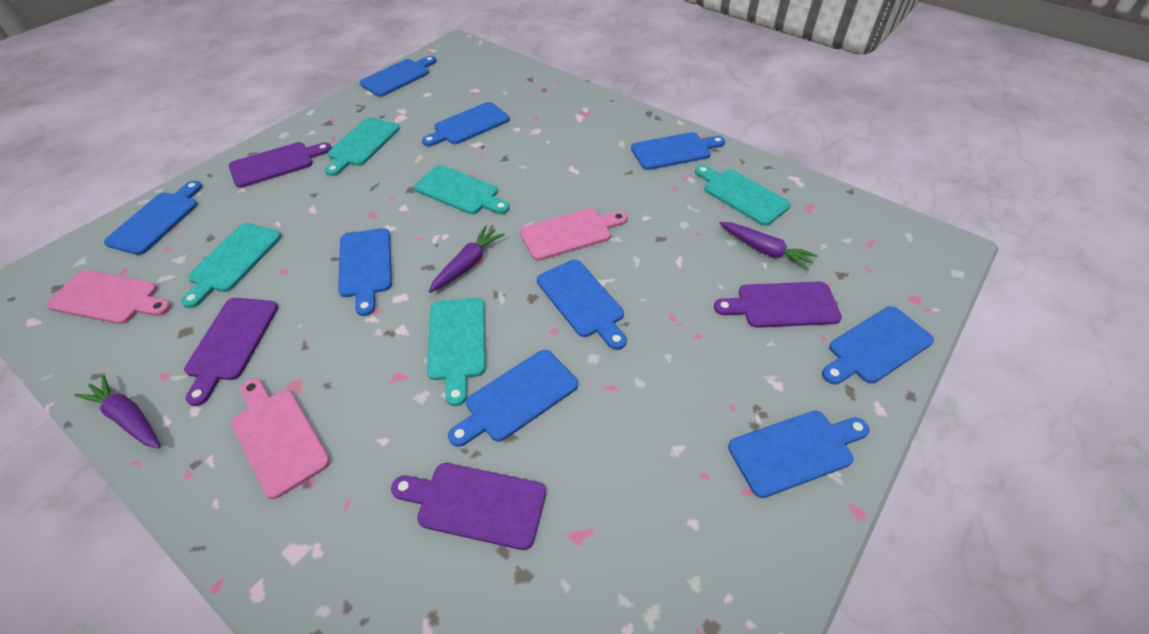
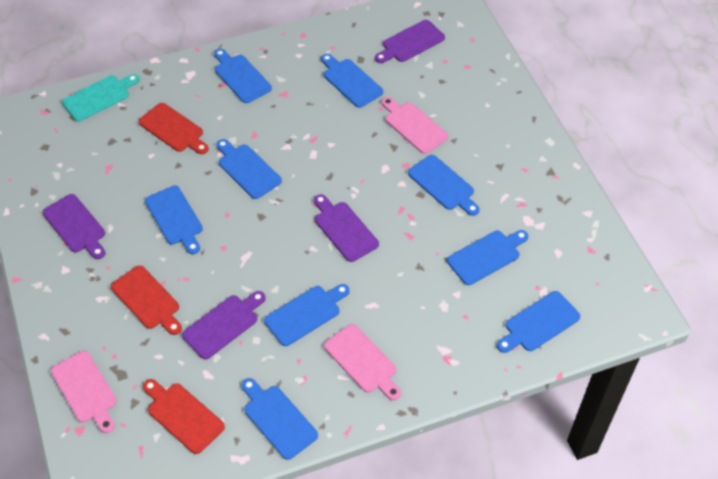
purple carrot: [75,374,161,449] [429,225,505,293] [719,222,818,271] = 3 -> none = 0
red cutting board: none = 0 -> [111,266,182,335] [139,103,209,154] [143,379,225,454] = 3
turquoise cutting board: [181,223,281,308] [325,117,399,176] [414,165,510,214] [427,298,486,406] [695,165,791,226] = 5 -> [62,74,140,122] = 1

